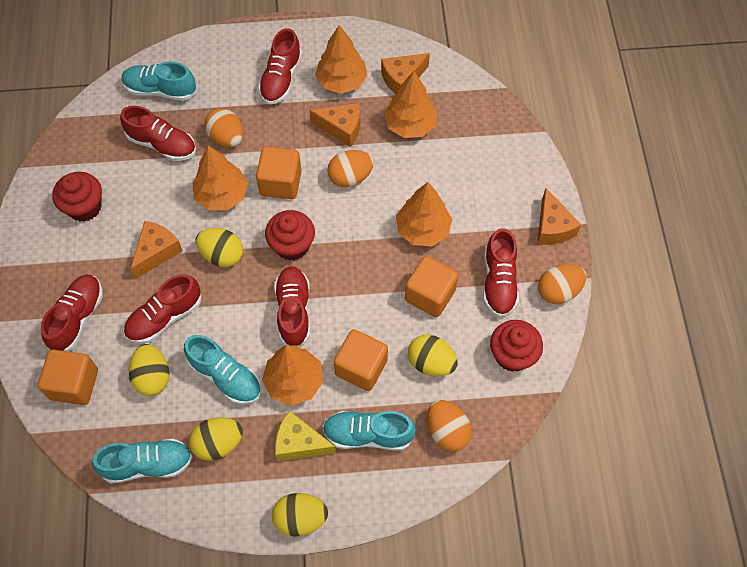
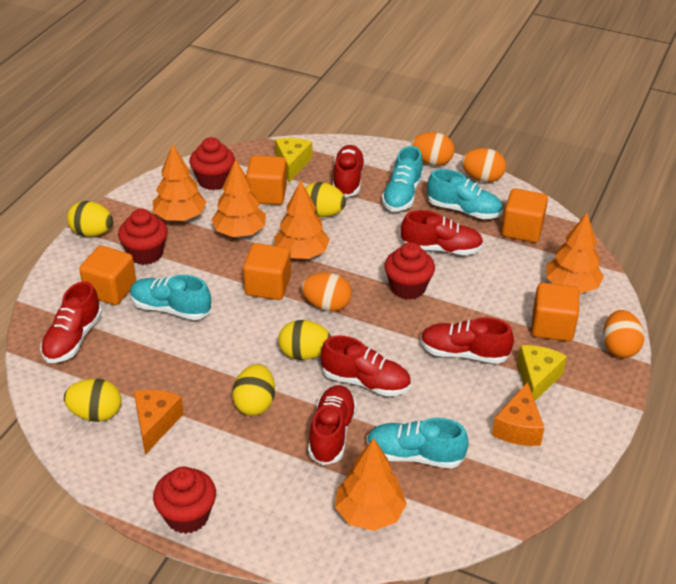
orange cheese: [131,221,183,278] [310,103,360,147] [381,53,430,95] [537,188,581,245] = 4 -> [134,390,184,455] [492,382,544,446] = 2
orange cube: [38,350,98,405] [256,147,302,199] [334,329,388,391] [405,256,459,317] = 4 -> [79,245,136,305] [243,243,291,300] [246,155,287,205] [502,188,548,243] [532,283,579,341] = 5
red cupcake: [52,172,102,222] [265,210,315,261] [490,320,543,372] = 3 -> [118,209,168,265] [153,467,216,534] [190,137,235,190] [384,242,435,300] = 4
yellow cheese: [275,411,336,461] = 1 -> [275,138,312,182] [518,345,567,401] = 2

